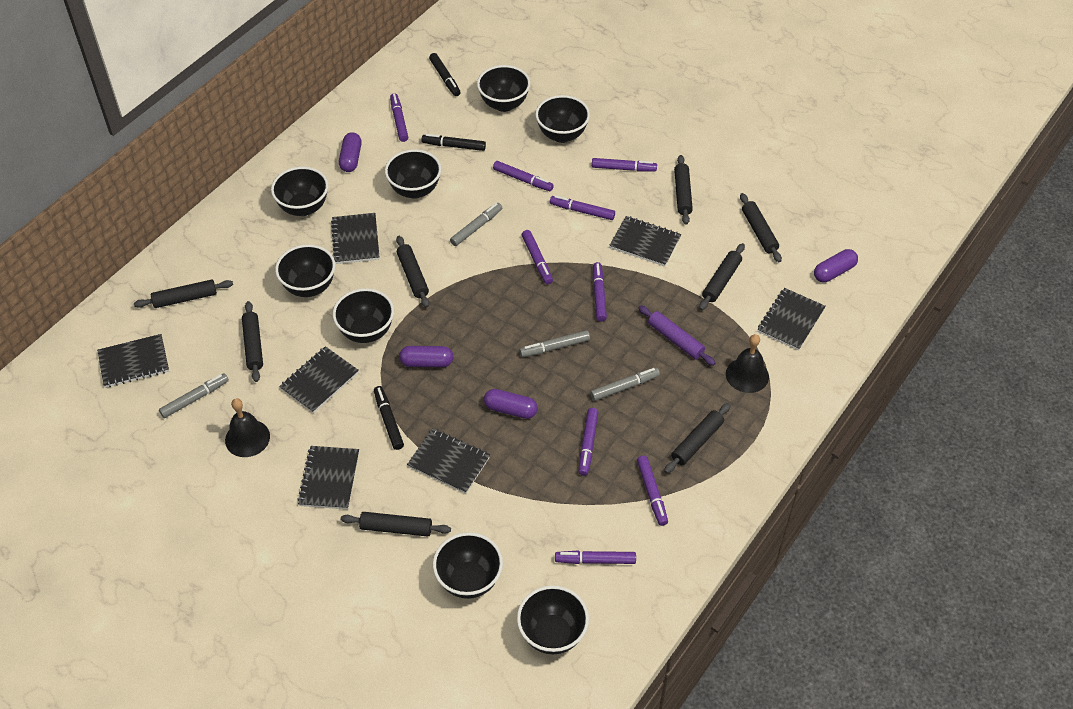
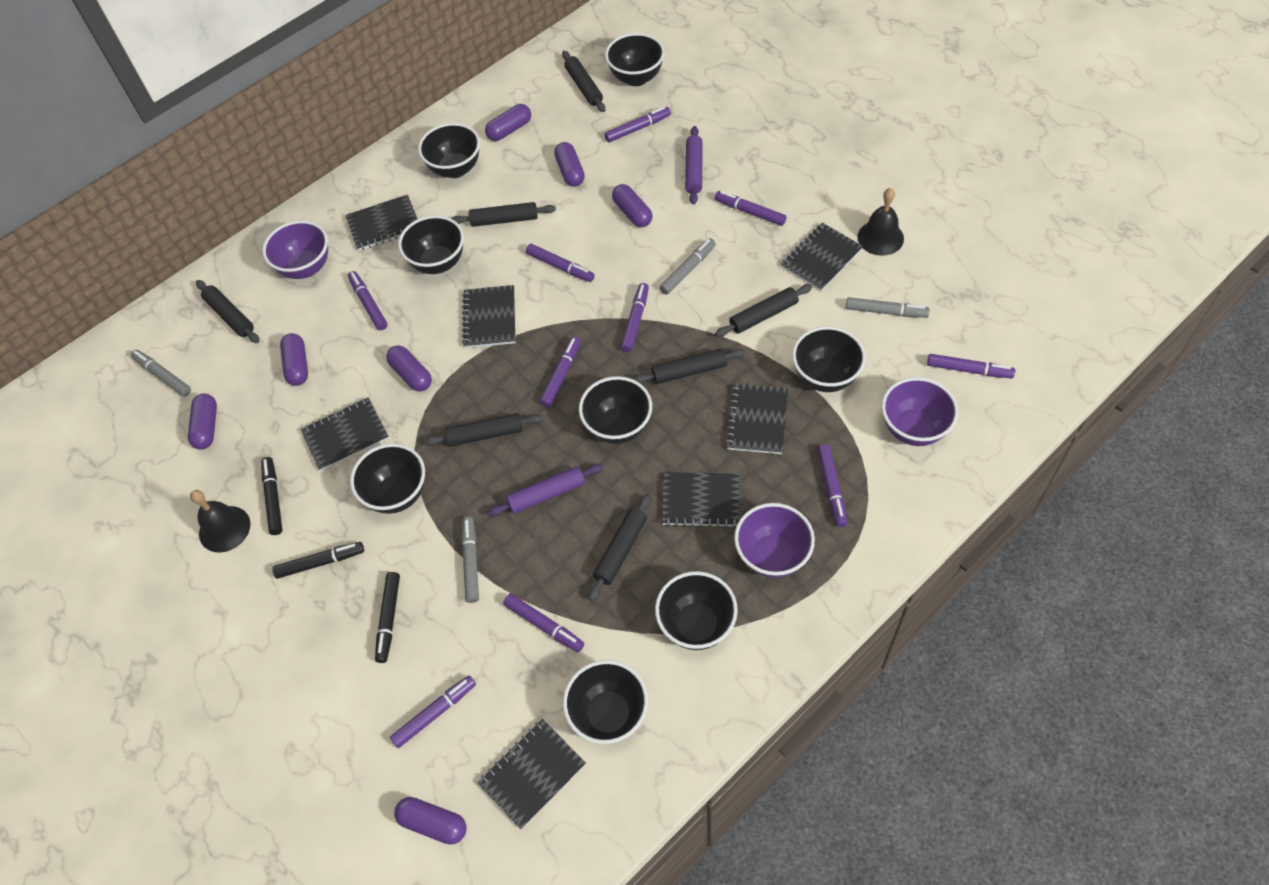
black rolling pin: [134,279,233,308] [242,301,263,382] [341,512,451,537] [396,236,429,308] [664,403,731,474] [674,155,693,225] [699,243,745,310] [740,193,782,262] = 8 -> [196,280,259,343] [424,413,542,447] [451,202,556,227] [562,51,605,112] [588,494,651,601] [633,349,746,384] [715,284,812,337] = 7
purple bowl: none = 0 -> [262,220,328,279] [734,503,815,578] [882,377,958,446] = 3
purple capsule: [339,132,362,172] [399,346,453,367] [484,389,538,419] [814,249,858,282] = 4 -> [188,393,217,449] [280,333,308,386] [386,345,432,391] [394,797,466,845] [485,104,531,141] [554,142,585,187] [612,184,652,227] = 7
purple marker: [390,93,408,142] [493,161,554,191] [522,230,553,284] [550,195,615,220] [555,551,636,564] [579,408,598,476] [592,158,657,172] [593,262,607,322] [637,456,668,526] = 9 -> [348,271,387,330] [390,676,476,748] [503,594,584,652] [526,244,595,282] [540,336,581,407] [604,106,671,143] [621,283,649,352] [715,191,786,226] [817,445,847,527] [927,354,1015,378] = 10
purple rolling pin: [639,305,716,366] = 1 -> [488,464,603,516] [685,126,703,204] = 2

